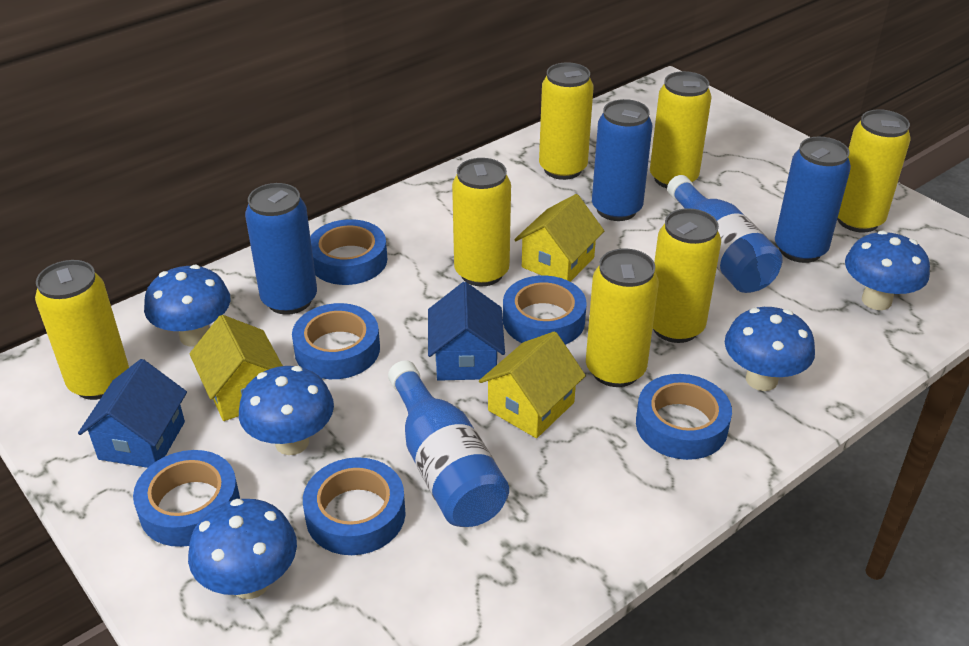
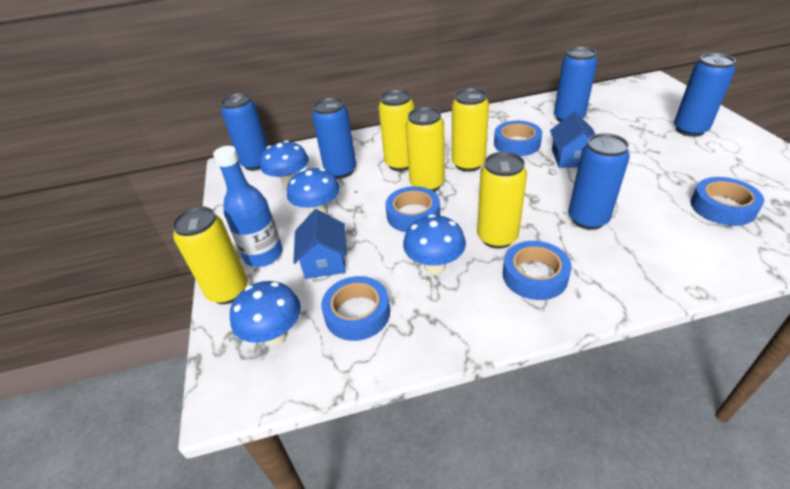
blue bottle: [388,360,509,527] [667,175,783,293] = 2 -> [213,146,283,267] = 1
blue can: [245,183,317,315] [592,99,652,221] [775,137,851,263] = 3 -> [221,93,268,171] [312,97,356,179] [554,47,597,122] [568,133,630,230] [674,53,736,137] = 5
blue mushroom: [144,265,231,347] [188,499,297,599] [239,366,334,455] [725,307,815,391] [845,231,930,310] = 5 -> [230,281,301,346] [260,140,309,189] [287,168,340,215] [403,214,466,274] = 4
blue tape: [133,450,240,547] [292,303,380,379] [303,457,406,555] [310,219,387,285] [503,276,587,345] [636,374,732,460] = 6 -> [321,276,390,341] [385,186,440,232] [494,121,542,156] [503,241,572,300] [691,177,764,226] = 5
yellow can: [35,260,129,400] [452,158,511,286] [539,62,593,180] [586,248,659,387] [650,71,711,188] [653,208,721,343] [837,109,910,233] = 7 -> [172,206,248,304] [378,90,415,171] [406,107,445,192] [452,88,489,172] [477,152,527,249] = 5
yellow house: [189,315,283,421] [479,331,586,438] [514,194,604,282] = 3 -> none = 0

